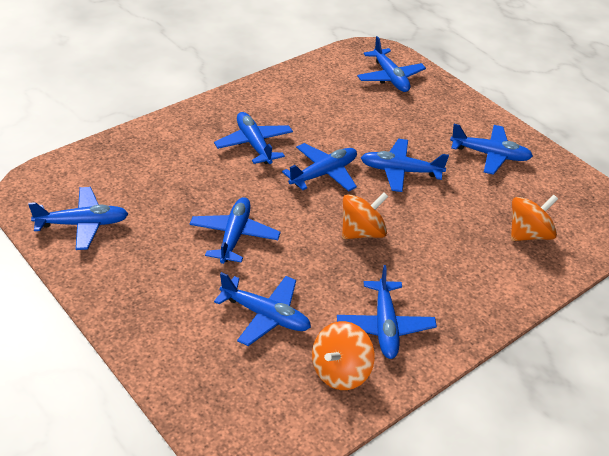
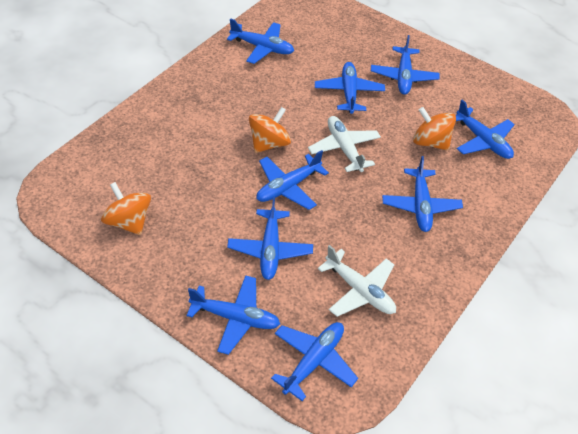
white plane: none = 0 -> [308,116,381,172] [318,245,396,317] = 2

